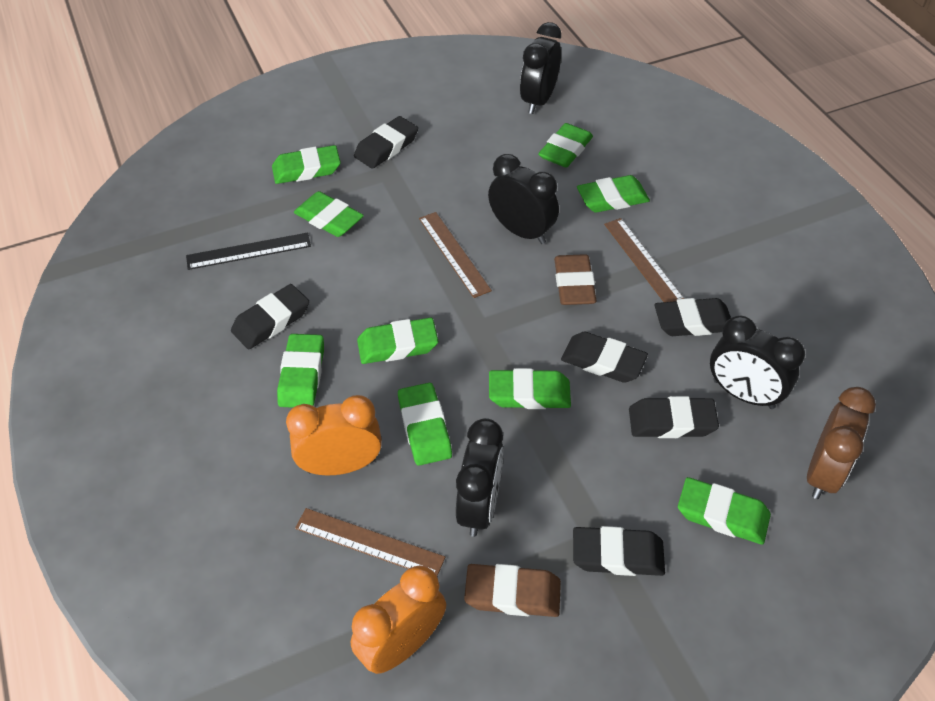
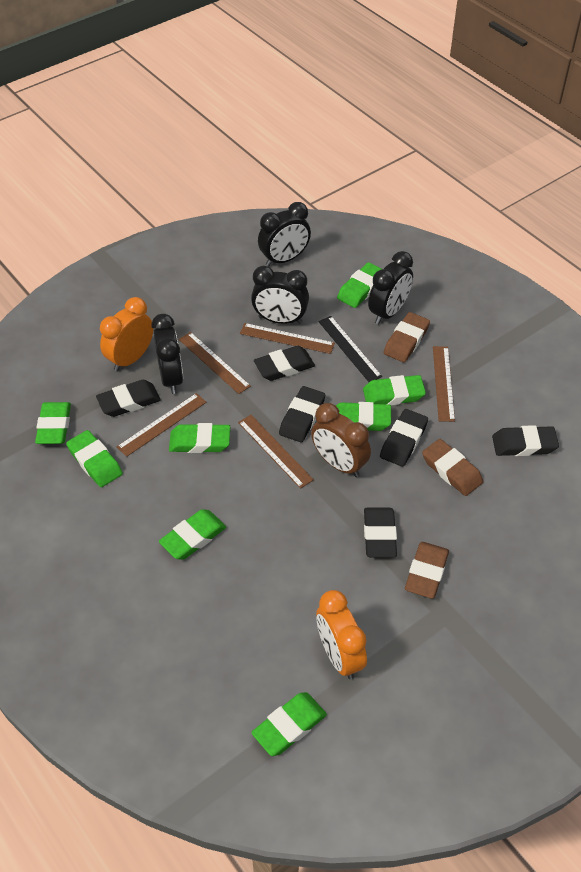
brown eraser: [464,564,561,617] [554,254,596,305] = 2 -> [383,312,430,362] [405,542,449,599] [422,439,483,496] = 3
brown ruler: [295,508,445,576] [419,212,492,298] [604,218,684,302] = 3 -> [117,393,206,457] [179,332,251,394] [238,415,314,489] [240,323,335,354] [433,346,455,422] = 5
green eraser: [272,145,341,184] [277,334,324,408] [294,191,364,237] [357,318,438,364] [398,383,452,466] [489,368,571,409] [538,123,593,168] [577,175,650,212] [678,477,771,545] = 9 -> [35,402,71,444] [66,430,123,487] [159,509,226,560] [169,423,230,453] [251,692,327,756] [336,402,391,431] [337,262,381,308] [363,375,426,406] = 8

